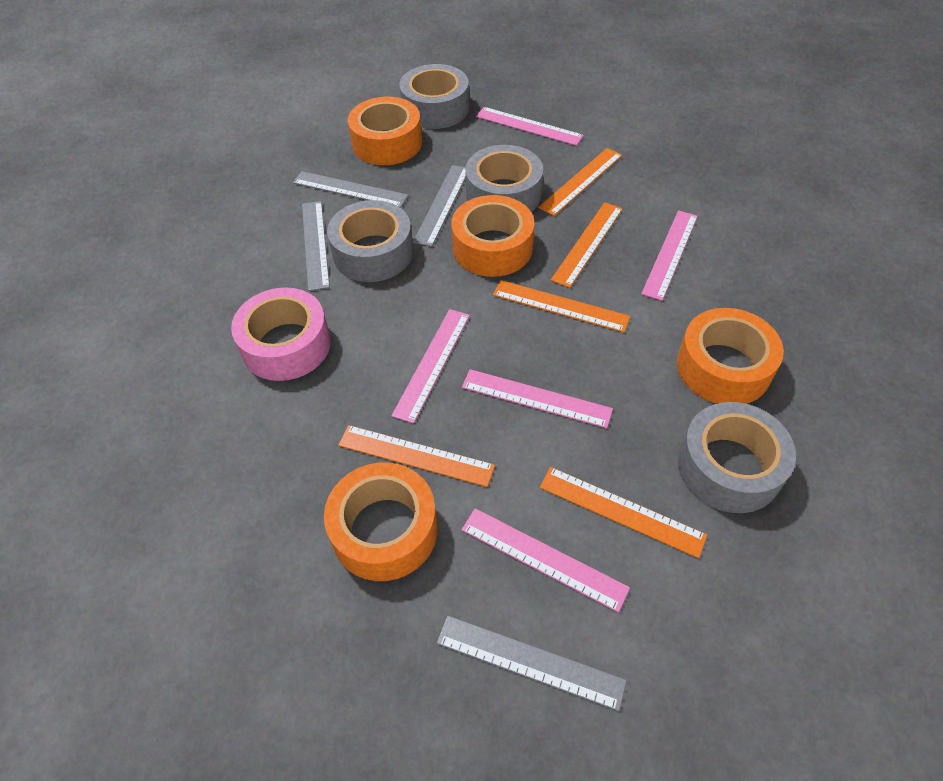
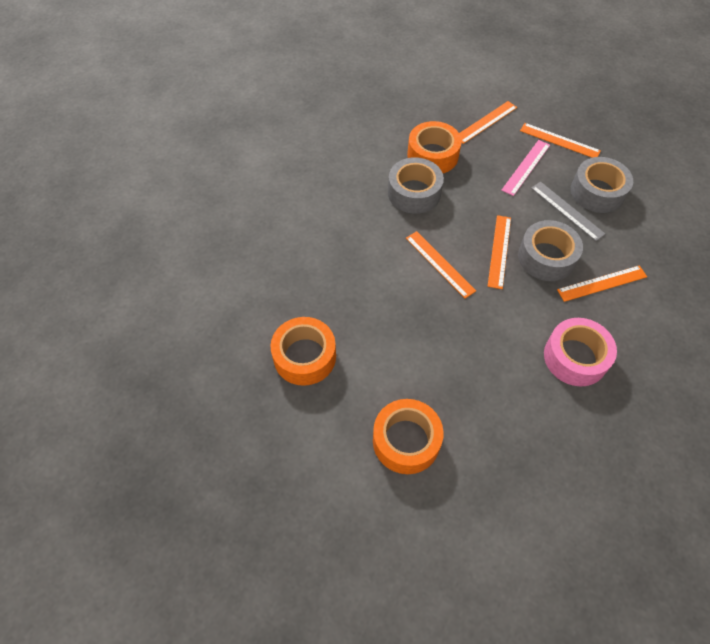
grey ruler: [293,171,408,208] [302,201,330,291] [413,165,466,247] [437,615,627,711] = 4 -> [531,182,605,241] = 1
grey tape: [327,200,413,282] [399,64,469,129] [465,145,543,212] [678,402,796,513] = 4 -> [388,157,444,214] [518,220,583,281] [571,157,633,213] = 3
orange tape: [324,462,438,581] [348,97,422,165] [451,195,534,277] [677,308,784,404] = 4 -> [271,317,336,386] [373,399,444,474] [407,121,462,173] = 3
pink ruler: [391,309,470,424] [462,369,613,428] [462,508,630,613] [476,107,584,146] [641,210,698,301] = 5 -> [502,140,550,196] = 1

